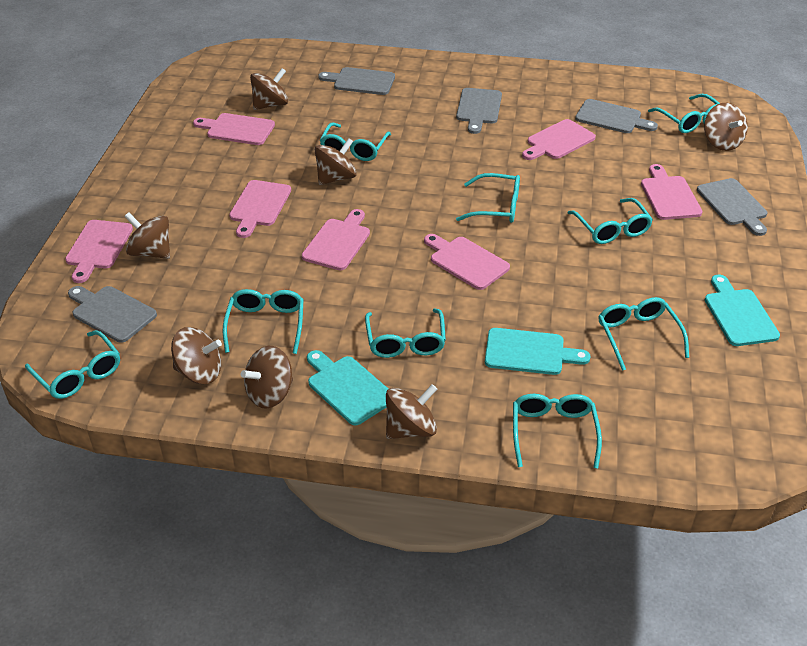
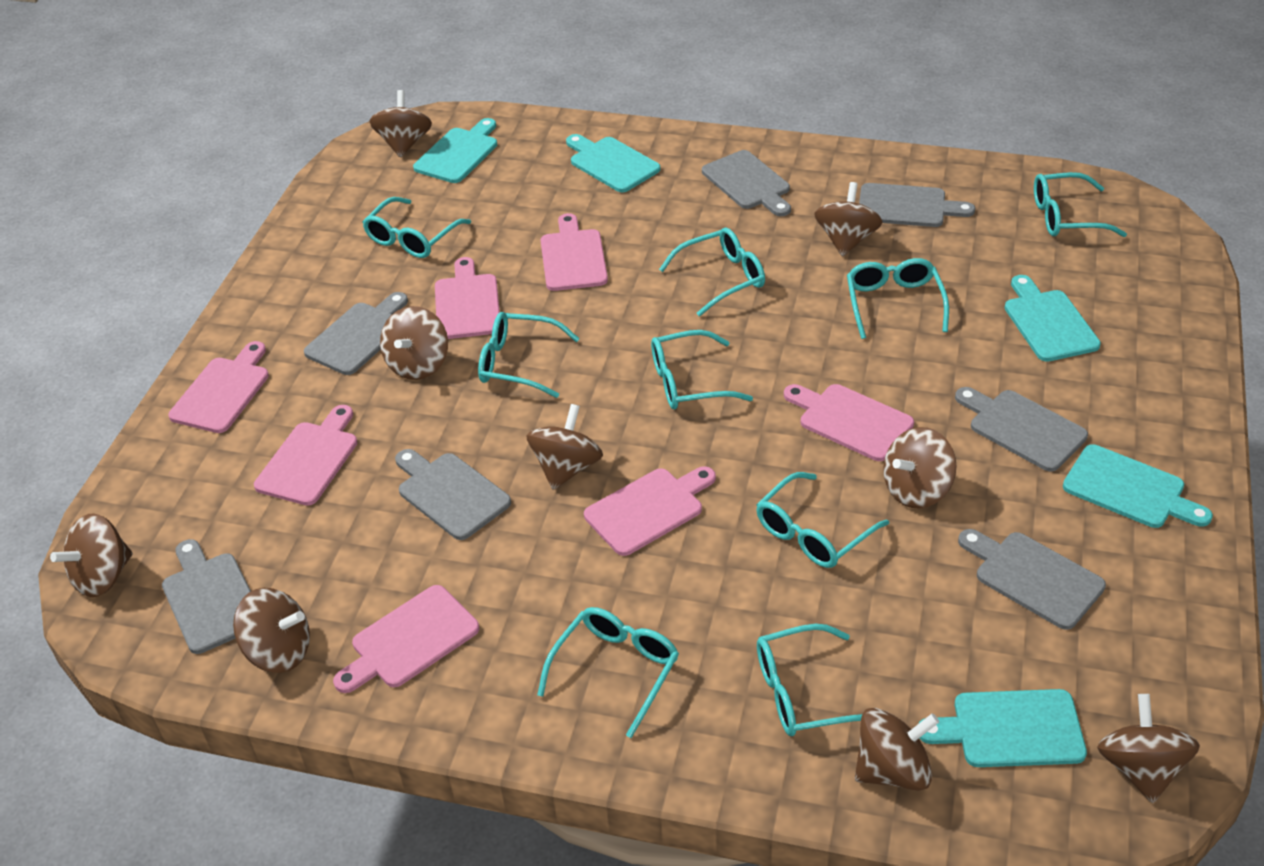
brown spinning top: [124,212,170,259] [171,327,222,384] [241,346,293,409] [250,68,288,110] [315,138,357,185] [386,384,437,439] [704,103,748,151] = 7 -> [50,513,133,597] [233,588,310,673] [369,90,432,158] [380,306,448,380] [526,404,603,490] [814,182,882,257] [855,708,939,791] [883,427,956,509] [1097,694,1200,803] = 9
grey cutting board: [68,286,157,343] [318,67,395,95] [456,88,502,134] [575,99,658,133] [697,178,767,236] = 5 -> [162,539,251,654] [304,292,408,375] [395,449,511,540] [702,150,791,216] [859,183,975,227] [955,387,1088,472] [958,529,1106,630] = 7
turquoise cutting board: [307,350,388,425] [485,328,591,375] [705,275,780,346] = 3 -> [413,118,497,183] [566,134,661,192] [918,689,1087,767] [1005,275,1101,362] [1063,444,1213,528] = 5

